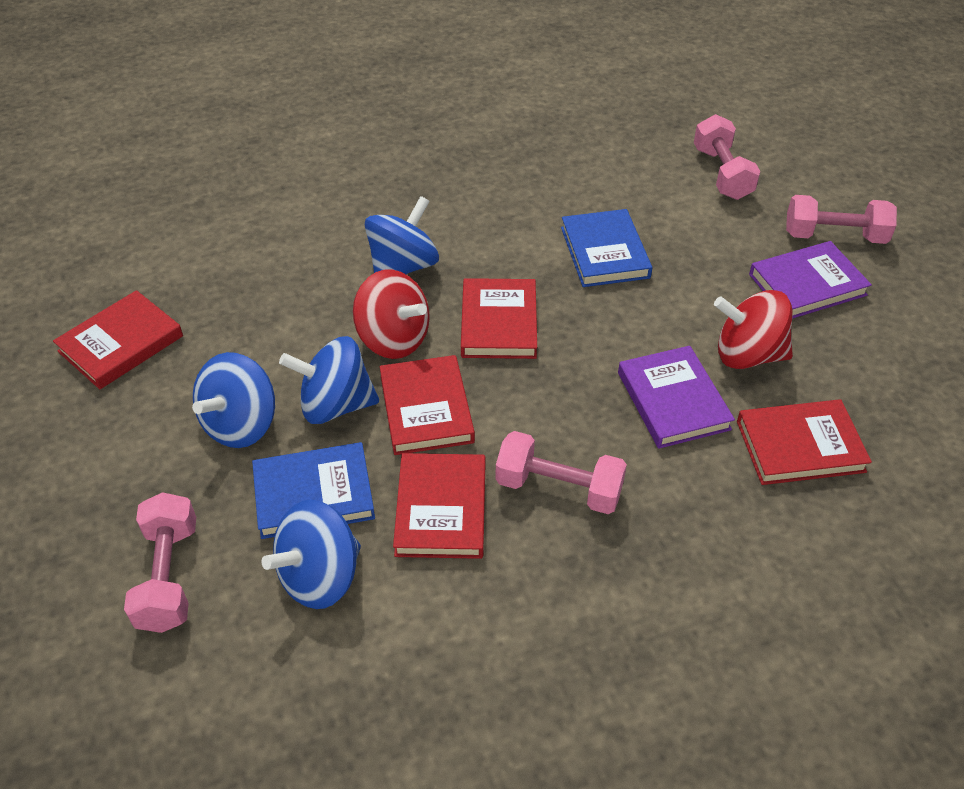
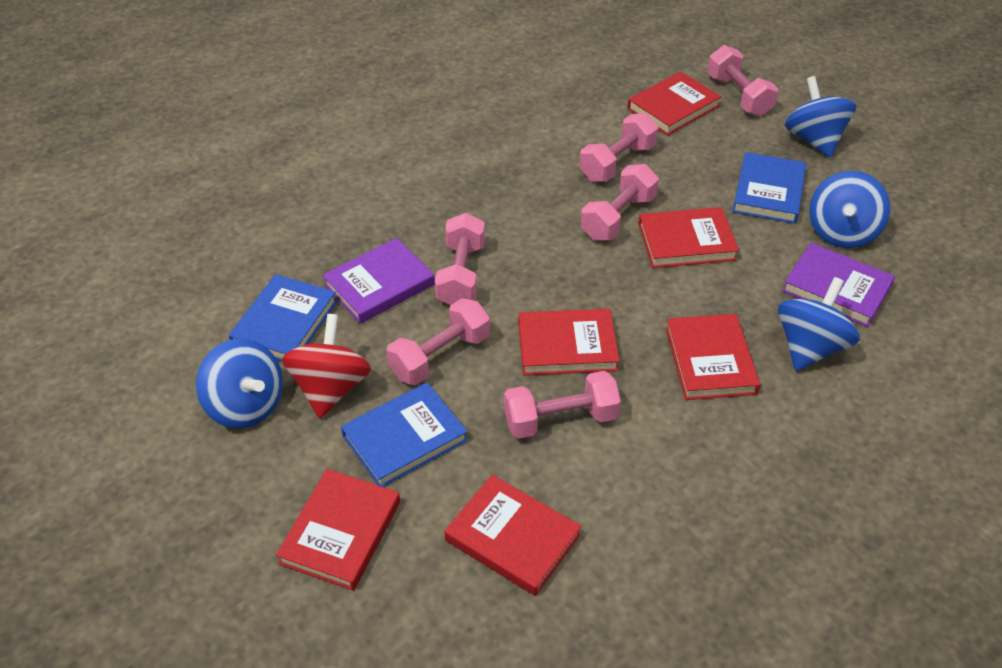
blue book: [252,442,375,539] [561,209,652,287] = 2 -> [229,274,337,362] [341,383,468,487] [732,152,806,224] = 3
pink dumbbell: [124,492,196,633] [495,431,627,514] [694,114,761,200] [786,195,897,244] = 4 -> [386,298,490,385] [435,213,485,305] [504,371,621,439] [579,113,658,182] [581,164,659,241] [707,45,778,116] = 6
red book: [53,290,183,389] [380,355,475,455] [393,453,486,559] [461,278,537,359] [737,399,872,485] = 5 -> [276,469,400,591] [445,475,581,596] [518,309,620,375] [627,71,722,135] [638,207,739,268] [666,314,760,400] = 6
red spinning top: [353,270,430,359] [714,290,793,369] = 2 -> [282,314,371,418] = 1

